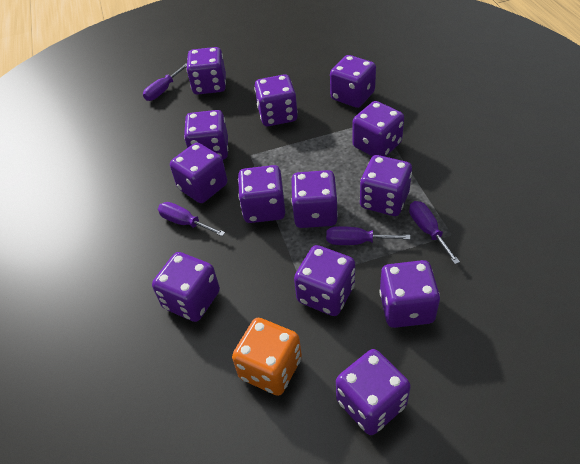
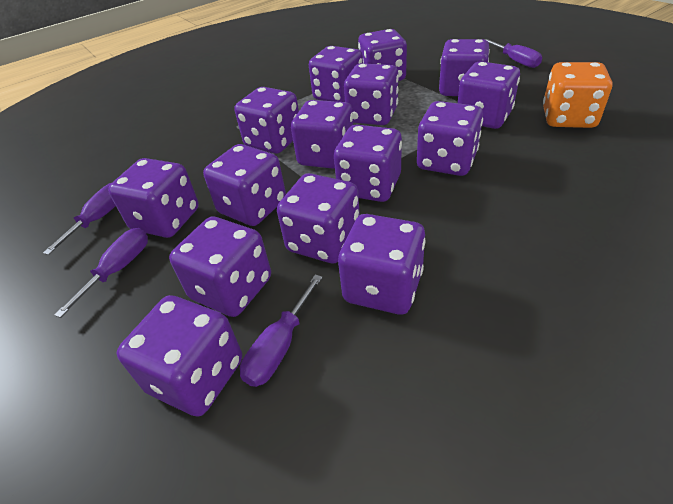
purple dice: [152,252,220,322] [170,142,227,203] [184,110,228,160] [186,47,226,94] [238,165,285,223] [254,74,298,126] [291,170,338,228] [294,245,355,316] [330,55,376,108] [336,349,411,435] [352,101,404,157] [360,155,412,216] [379,260,440,328] = 13 -> [108,158,199,238] [116,295,242,417] [169,217,271,317] [203,144,286,226] [235,87,299,154] [277,173,360,263] [291,100,353,169] [309,46,363,102] [334,124,402,202] [338,214,426,315] [344,63,399,125] [358,29,407,81] [417,101,483,176] [439,39,490,96] [458,61,520,129] = 15

